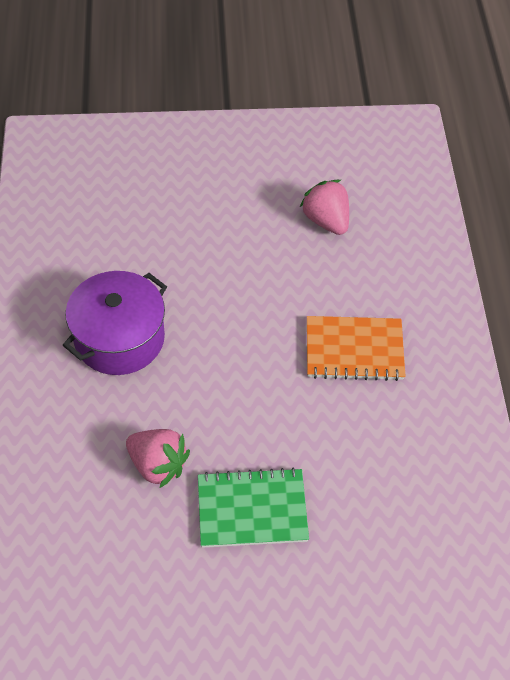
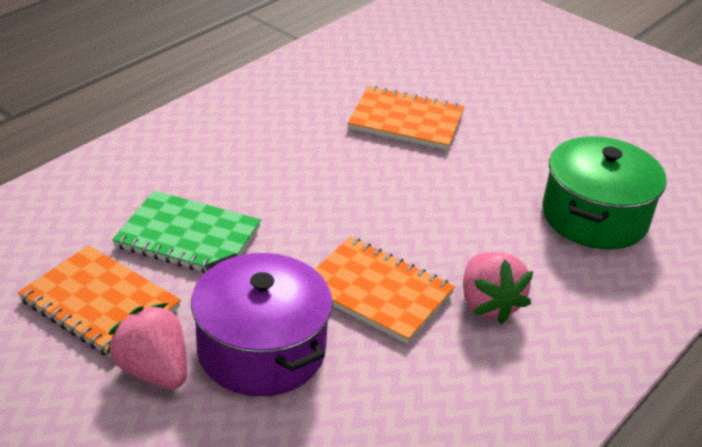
green pot: none = 0 -> [542,136,667,250] = 1
orange notebook: [307,316,406,381] = 1 -> [18,245,181,358] [315,237,455,344] [348,86,464,150] = 3

